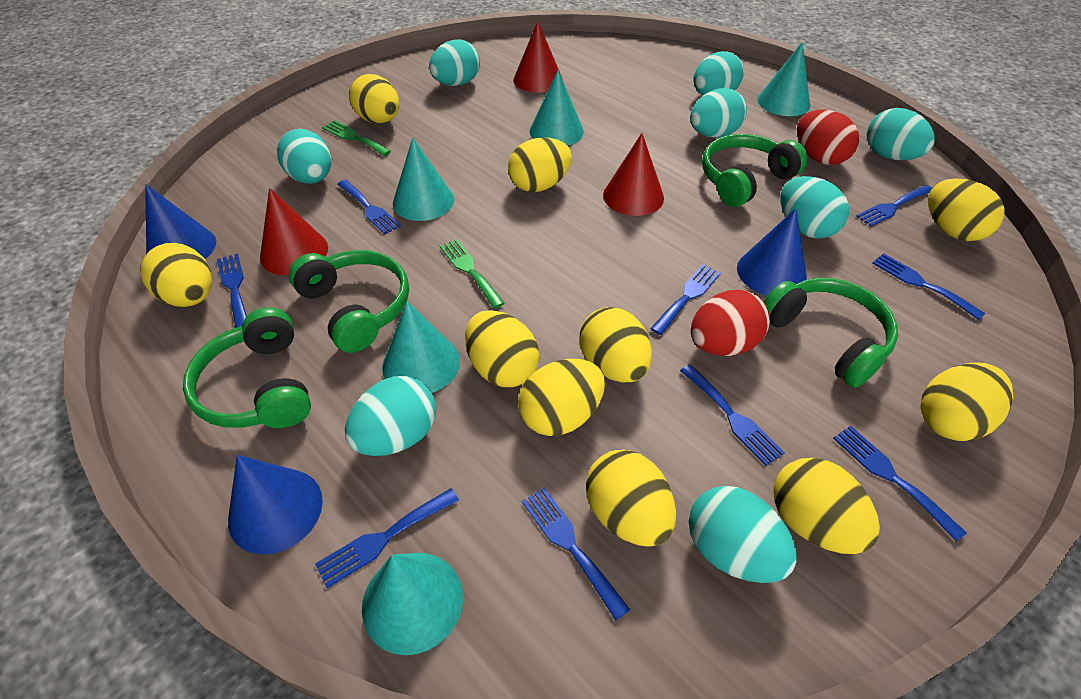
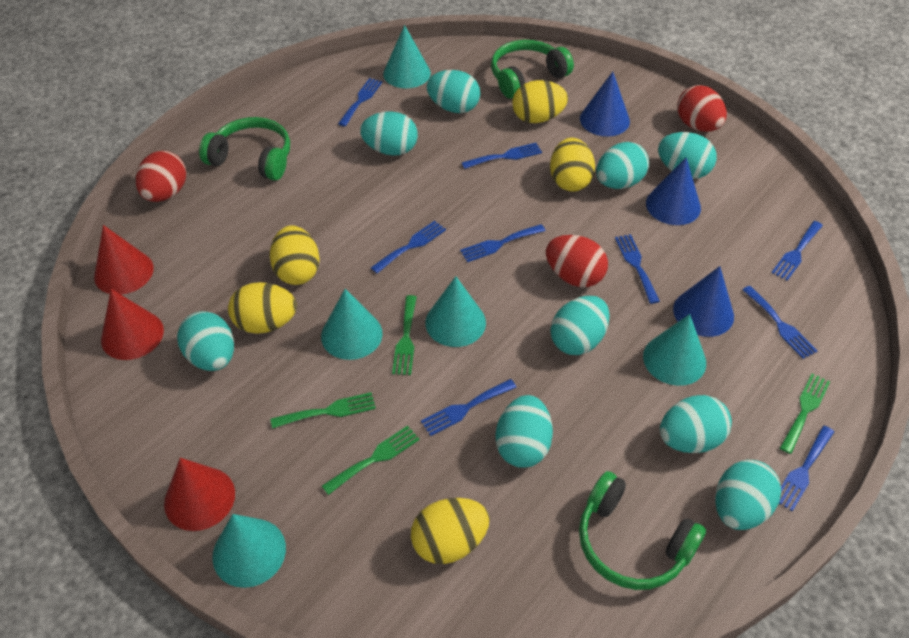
green fork: [322,120,391,156] [440,239,505,309] = 2 -> [271,392,376,429] [322,426,420,495] [392,295,417,375] [780,373,830,454] = 4
green headphones: [183,307,311,428] [289,250,409,353] [702,134,808,207] [763,278,898,388] = 4 -> [199,117,290,181] [491,40,574,99] [579,471,706,590] = 3
red egg: [691,290,770,356] [797,110,859,165] = 2 -> [136,151,186,202] [546,235,608,287] [677,85,727,132] = 3
turquoise egg: [277,129,331,184] [345,376,436,456] [429,39,480,86] [689,486,796,583] [690,88,747,138] [694,51,744,95] [780,176,849,239] [867,108,935,160] = 8 -> [177,311,234,371] [360,111,418,156] [426,70,480,113] [496,395,553,468] [551,296,610,355] [596,142,649,189] [658,132,717,179] [660,395,732,453] [716,460,781,530] = 9
yellow egg: [140,243,212,307] [349,74,399,123] [465,310,540,387] [508,137,572,192] [518,359,605,436] [580,307,652,383] [586,450,676,547] [774,458,880,554] [920,363,1013,441] [928,178,1004,241] = 10 -> [228,282,297,334] [270,225,320,285] [411,498,490,564] [512,80,568,123] [550,137,595,192] = 5

